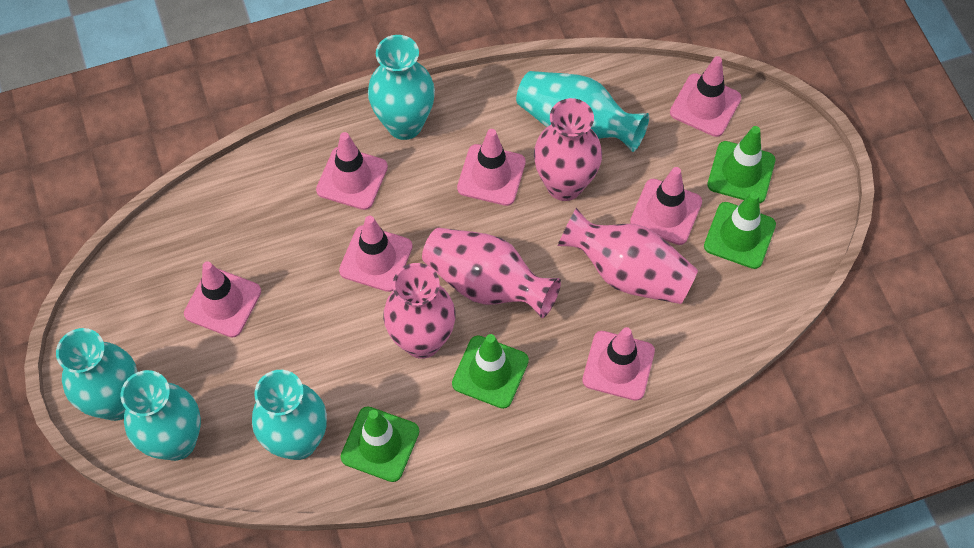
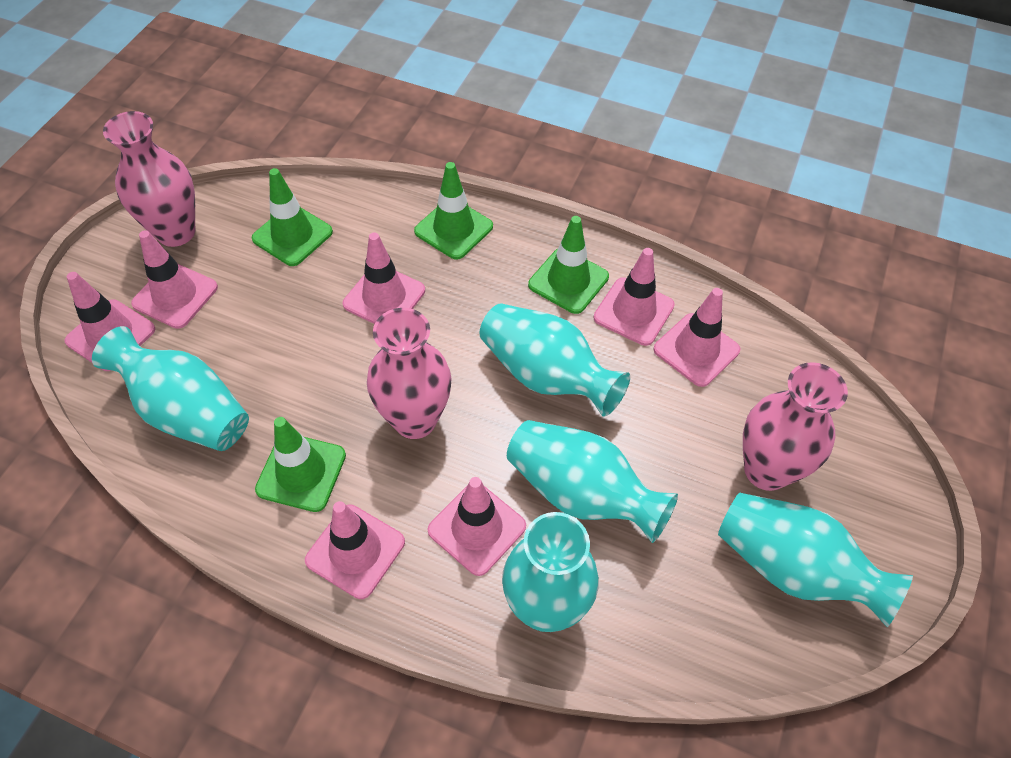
pink vase: [383,263,456,359] [422,228,561,318] [534,98,602,201] [558,208,698,304] = 4 -> [103,111,195,247] [367,308,452,439] [743,362,848,491] = 3

